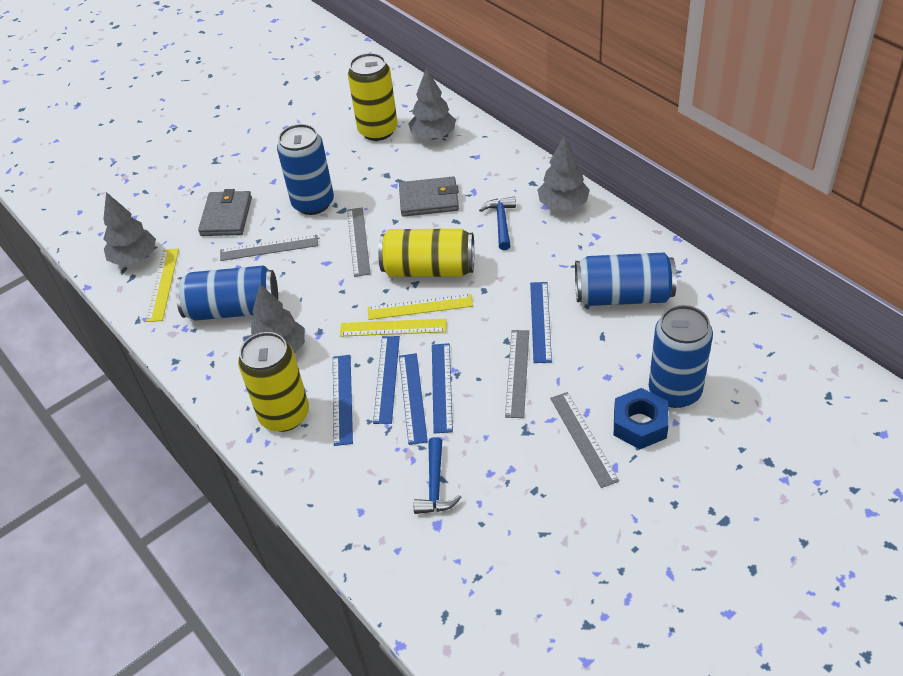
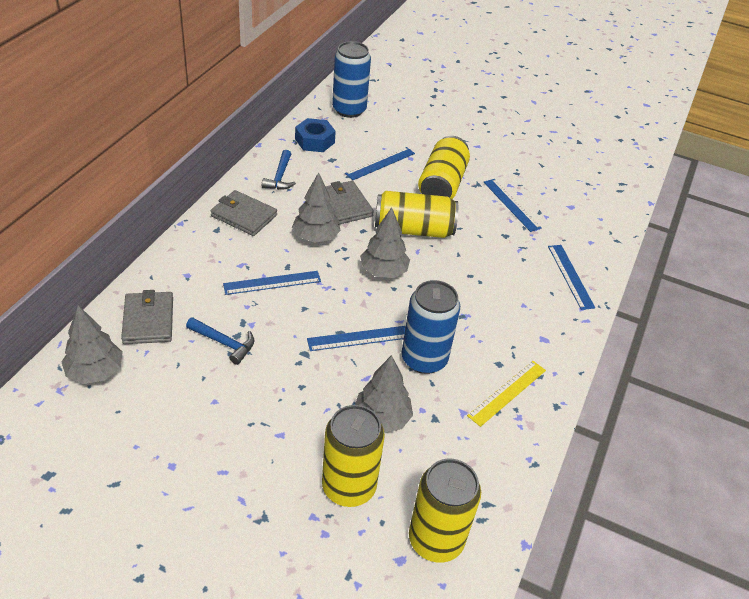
blue can: [175,265,278,321] [277,124,334,215] [575,252,677,306] [649,305,713,408] = 4 -> [332,41,371,118] [402,280,460,374] = 2
grey ruler: [220,235,318,261] [347,207,370,277] [505,330,529,418] [550,392,619,488] = 4 -> none = 0
grey wallet: [198,189,252,236] [399,177,459,217] = 2 -> [121,290,173,344] [211,190,277,236] [325,181,374,225] = 3
yellow can: [238,332,309,432] [348,53,398,141] [378,229,474,277] = 3 -> [322,405,385,507] [375,191,458,238] [409,459,481,563] [418,136,470,199] = 4
yellow ruler: [146,248,179,322] [340,319,447,337] [368,294,473,320] = 3 -> [467,361,546,427] = 1

